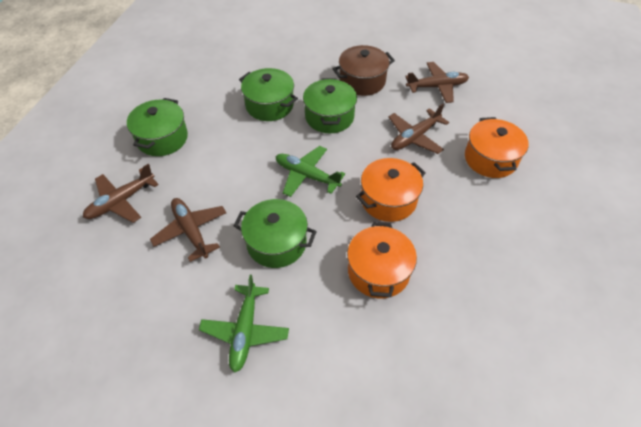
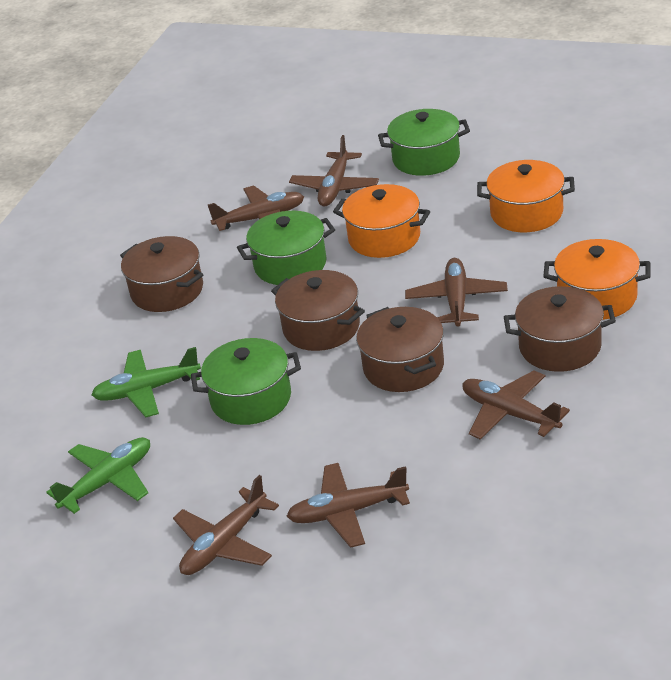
brown plane: [83,164,159,223] [150,198,226,262] [388,103,449,154] [405,62,469,103] = 4 -> [173,475,279,575] [208,186,304,231] [286,463,410,548] [289,135,379,207] [405,258,508,327] [462,370,570,440] = 6
brown pot: [333,45,395,96] = 1 -> [120,236,204,312] [271,270,365,351] [356,307,444,392] [504,286,616,372] = 4
green pot: [127,98,188,156] [234,199,317,268] [239,68,298,121] [303,78,357,133] = 4 -> [191,338,301,425] [237,211,335,285] [378,109,470,176] = 3

